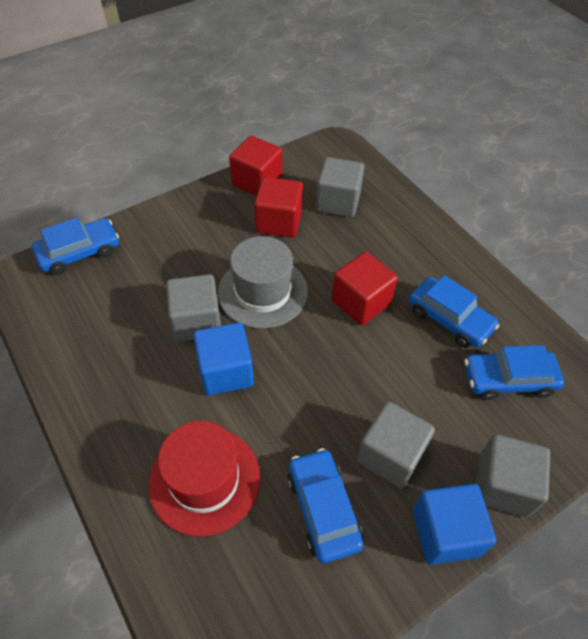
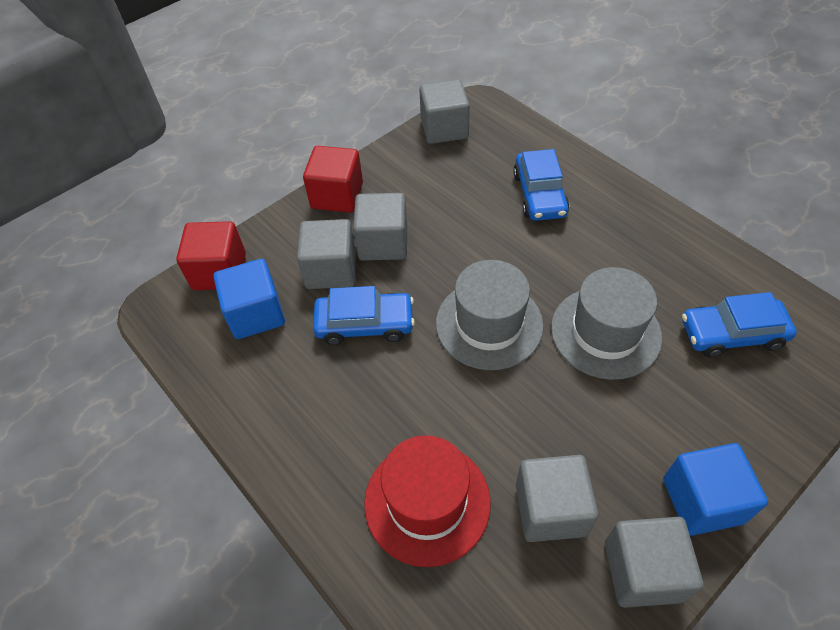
blue car: [32,218,119,275] [288,448,363,563] [409,275,499,348] [464,345,564,400] = 4 -> [313,286,415,345] [513,149,569,221] [682,292,797,357] = 3
grey cube: [166,274,221,342] [316,157,364,217] [357,401,435,488] [476,434,550,517] = 4 -> [297,219,356,289] [353,193,407,261] [419,79,470,144] [516,455,599,542] [605,517,704,608] = 5
grey hat: [218,236,308,329] = 1 -> [436,260,543,370] [551,267,662,380] = 2
red cube: [229,136,282,196] [254,177,303,238] [332,252,398,325] = 3 -> [176,221,246,290] [303,146,363,213] = 2

